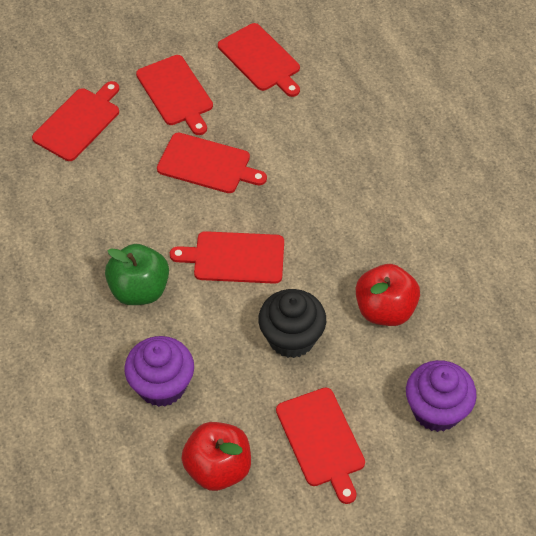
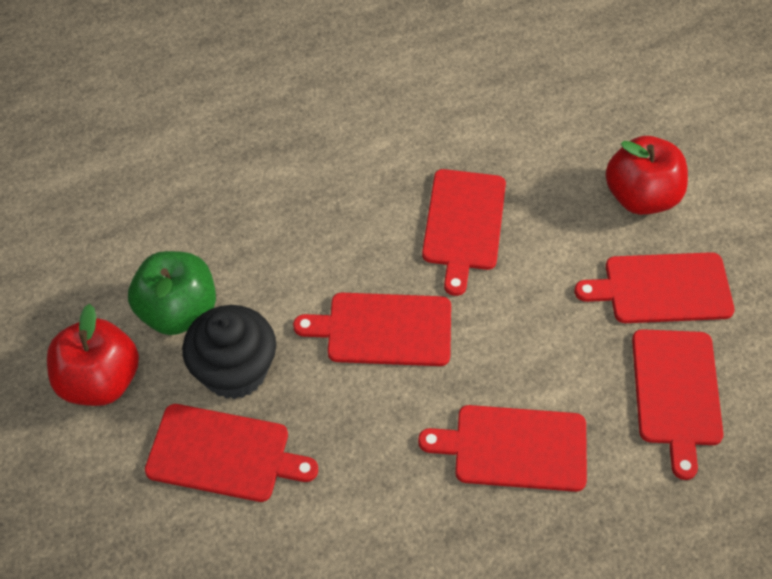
purple cupcake: [124,336,194,407] [406,360,477,432] = 2 -> none = 0

